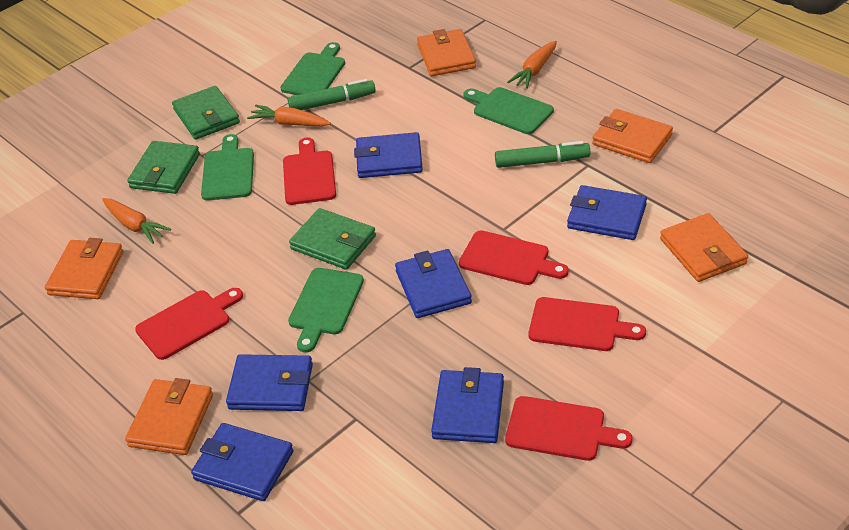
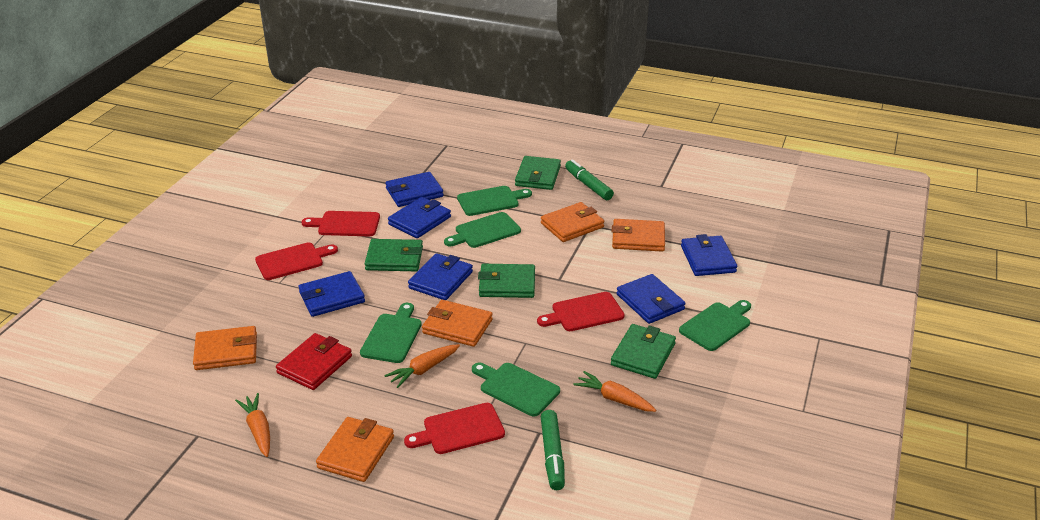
green cutting board: [201,134,254,201] [280,42,345,95] [288,268,364,352] [464,87,554,134] = 4 -> [360,303,422,363] [444,212,521,248] [457,186,532,216] [472,363,560,416] [679,300,751,351] = 5
green wallet: [127,141,200,194] [172,86,240,140] [289,208,376,270] = 3 -> [364,239,423,271] [478,264,535,298] [515,156,561,190] [611,324,676,379] = 4
red cutting board: [135,288,243,360] [283,138,336,205] [459,230,569,285] [505,396,633,461] [529,297,646,351] = 5 -> [255,242,338,280] [302,211,380,236] [404,403,505,454] [537,292,625,331] = 4
red wallet: none = 0 -> [276,333,352,390] = 1

